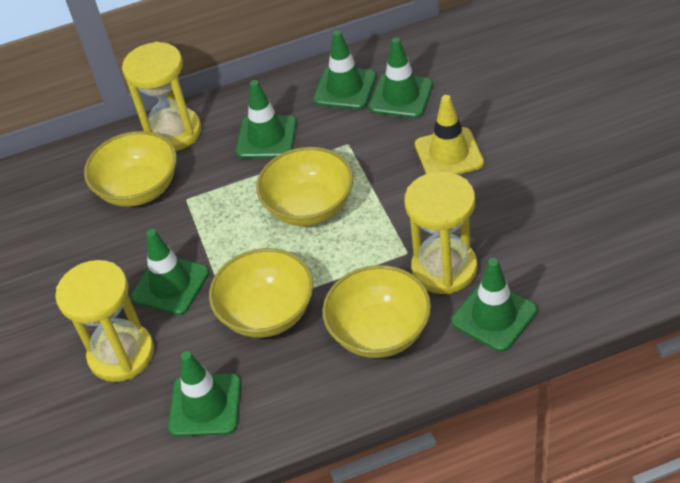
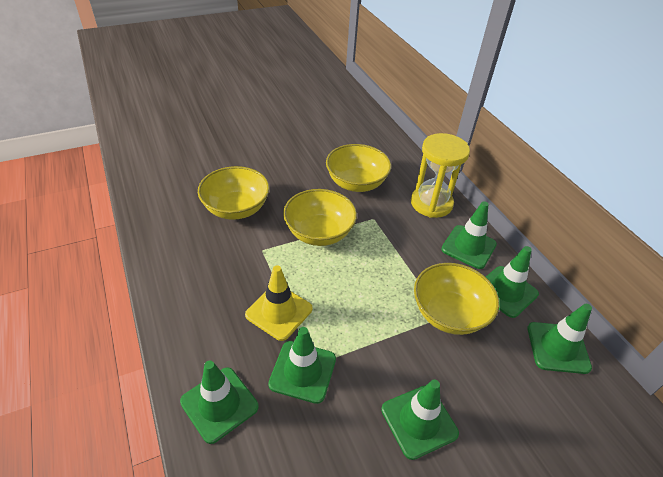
yellow hourglass: [55,260,154,382] [122,42,201,151] [404,171,477,294] = 3 -> [411,133,470,218] = 1

